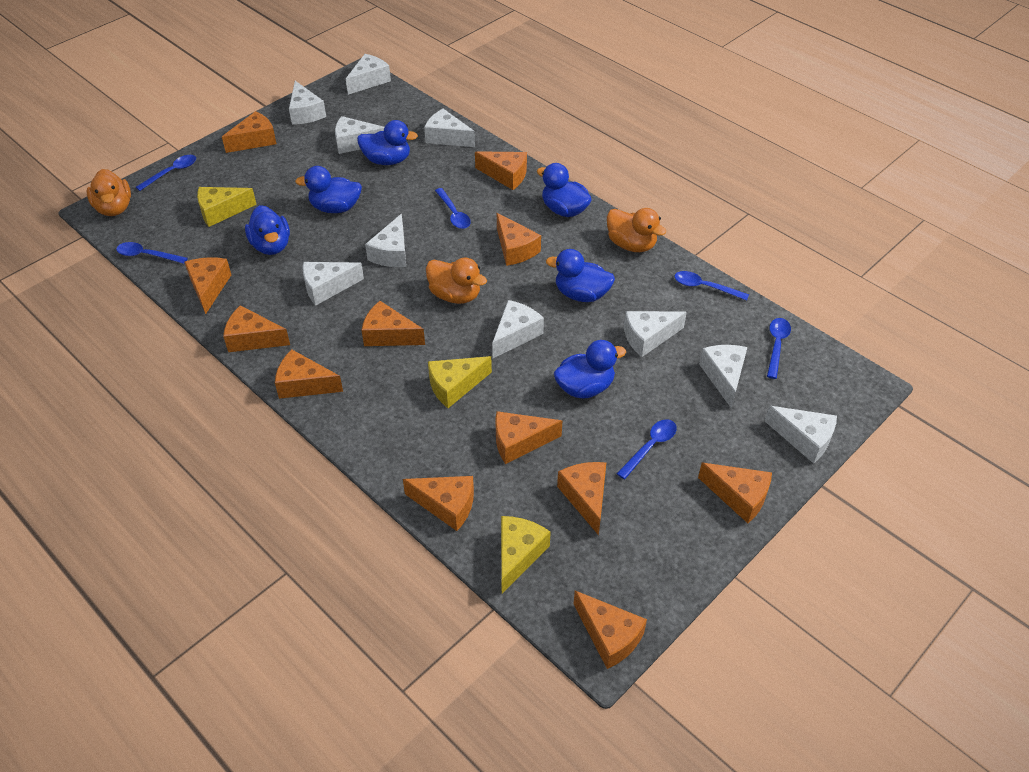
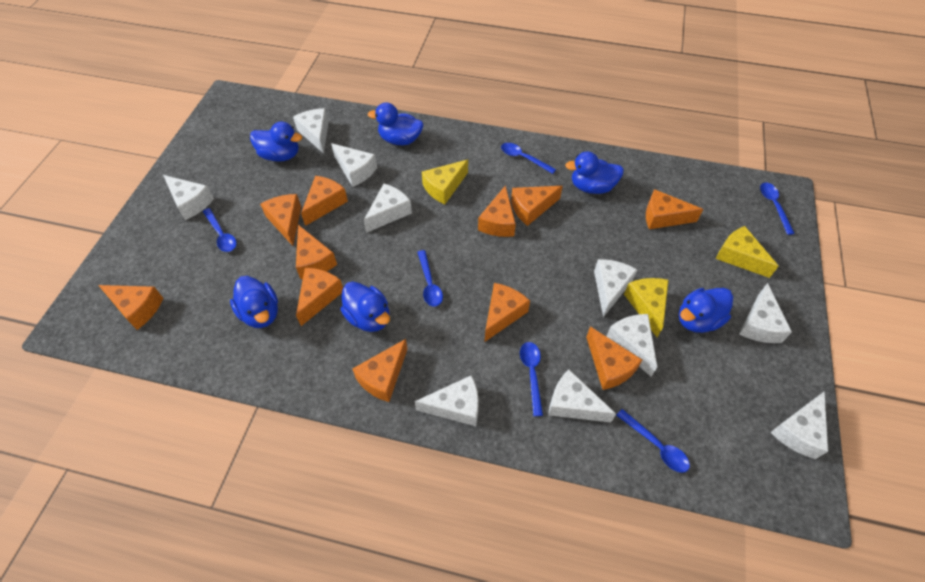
orange cheese: [184,257,231,314] [222,111,277,153] [223,305,290,352] [275,349,343,399] [361,301,425,346] [403,476,474,531] [475,151,527,190] [495,411,562,464] [497,213,541,266] [557,462,607,535] [574,591,647,669] [698,463,772,523] = 12 -> [98,285,163,330] [260,194,301,246] [296,225,337,279] [296,268,343,326] [301,176,348,226] [353,339,408,402] [478,185,516,237] [485,283,530,342] [511,186,563,226] [586,327,642,390] [646,189,703,229] = 11
orange duck: [87,169,131,216] [426,257,487,304] [607,208,667,252] = 3 -> none = 0

